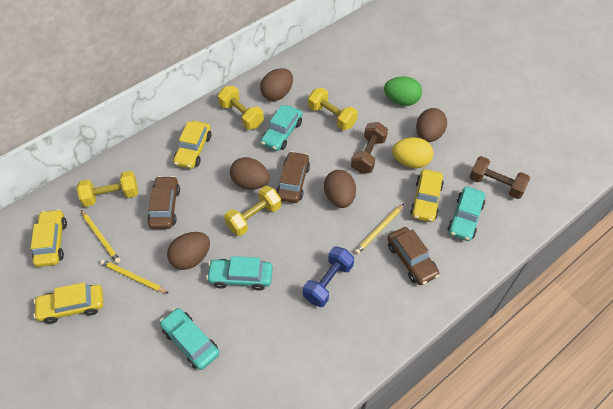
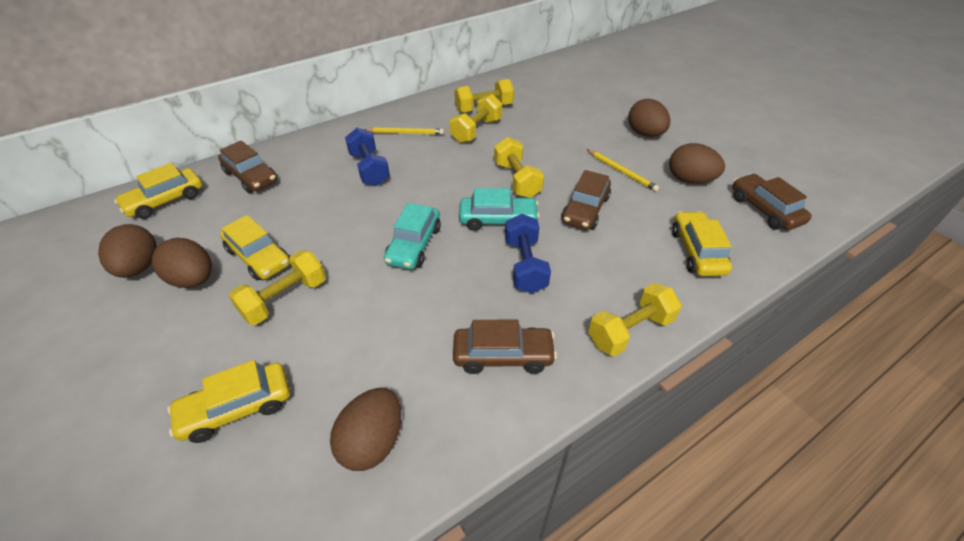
blue dumbbell: [303,246,354,307] = 1 -> [345,128,390,186] [505,214,551,293] = 2
brown car: [147,176,180,229] [276,151,310,203] [387,227,440,285] = 3 -> [218,140,277,193] [453,320,557,374] [561,170,611,230] [732,174,812,230] = 4
brown dumbbell: [351,122,388,173] [469,156,530,199] = 2 -> none = 0
green egg: [384,76,422,106] = 1 -> none = 0
turquoise car: [160,308,219,370] [206,256,273,290] [261,105,303,151] [448,186,485,241] = 4 -> [384,203,441,269] [459,188,540,231] = 2
yellow dumbbell: [77,171,138,207] [218,86,264,130] [224,186,281,236] [308,88,358,130] = 4 -> [229,250,326,325] [450,94,502,143] [454,79,514,113] [494,137,544,198] [588,283,682,357] = 5
yellow egg: [392,137,433,168] = 1 -> none = 0
yellow pencil: [81,210,121,263] [100,259,168,293] [355,204,404,254] = 3 -> [364,127,444,135] [587,150,659,192] = 2

